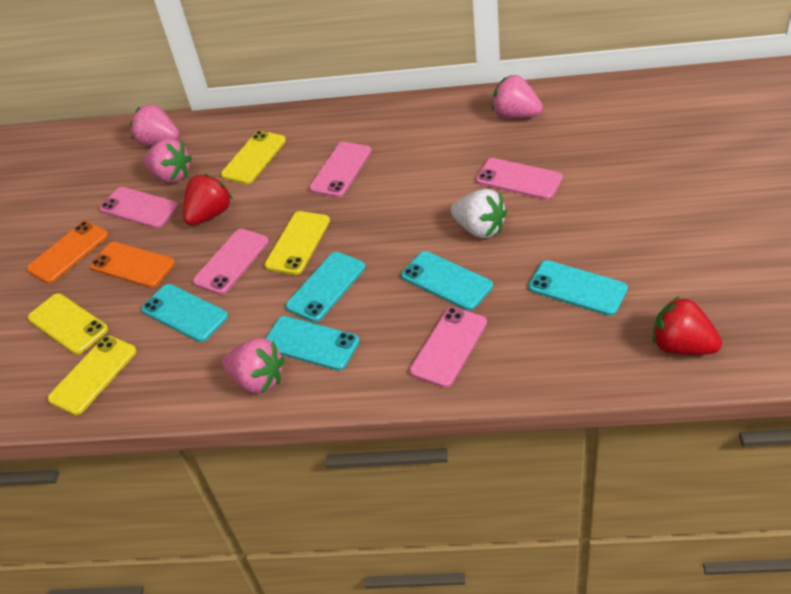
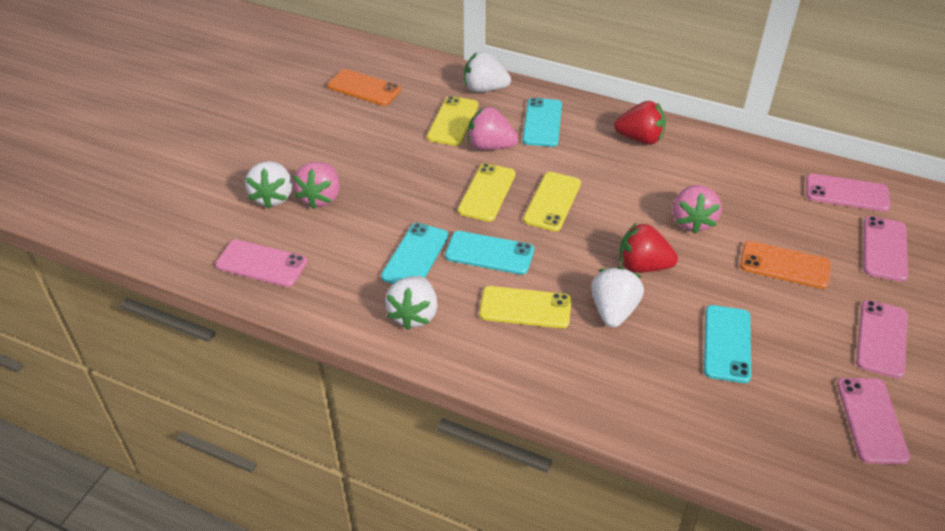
pink strawberry: [130,104,180,146] [143,138,192,183] [222,338,285,394] [492,75,543,119] = 4 -> [293,162,340,209] [468,107,518,150] [673,185,722,234] = 3
turquoise phone: [141,284,228,342] [265,316,359,371] [286,252,365,322] [401,251,493,310] [529,260,628,316] = 5 -> [381,223,449,284] [445,231,534,275] [522,98,562,147] [704,305,751,383] = 4
white strawberry: [451,189,507,239] = 1 -> [245,161,292,209] [385,276,437,330] [464,52,511,92] [591,267,644,328] = 4

